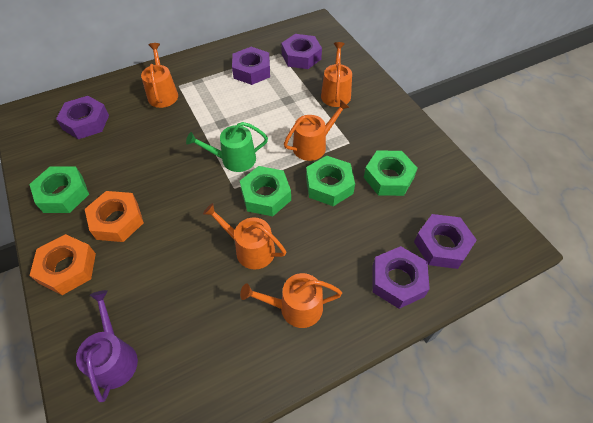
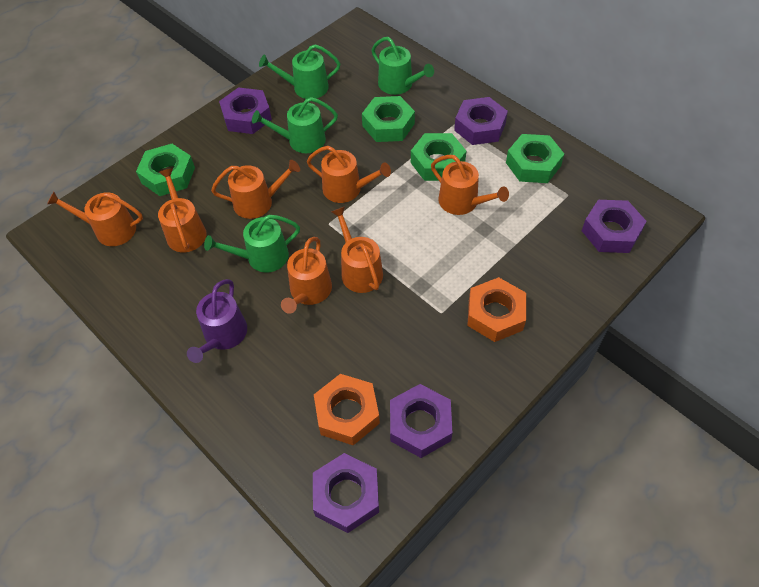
green watering can: [186,122,268,172] = 1 -> [204,215,300,272] [252,97,338,153] [259,44,340,99] [372,37,434,95] = 4
orange watering can: [141,43,178,108] [203,203,286,270] [240,273,342,328] [284,99,350,161] [321,42,352,107] = 5 -> [47,192,143,246] [158,168,207,252] [211,160,300,219] [281,237,332,314] [307,146,391,203] [331,207,383,293] [431,155,509,215] = 7

